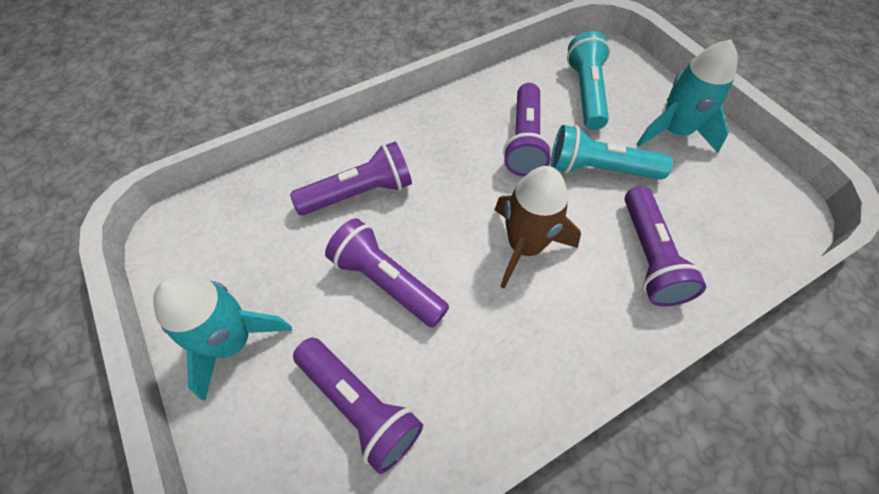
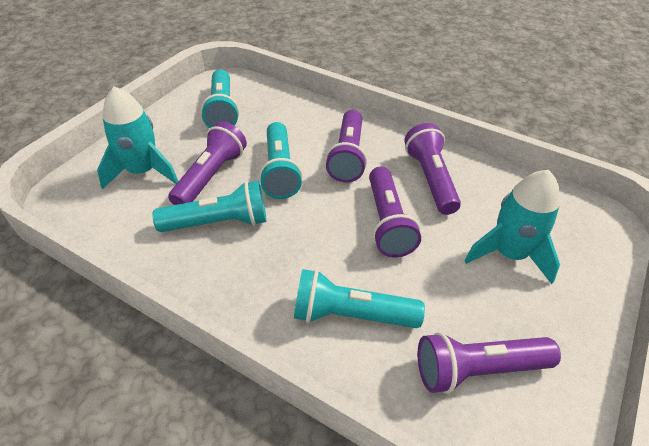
brown rocket: [494,166,581,289] = 1 -> none = 0
turquoise flashlight: [551,125,673,180] [567,31,610,130] = 2 -> [152,181,267,232] [201,70,239,128] [259,122,302,199] [294,269,425,328] = 4

